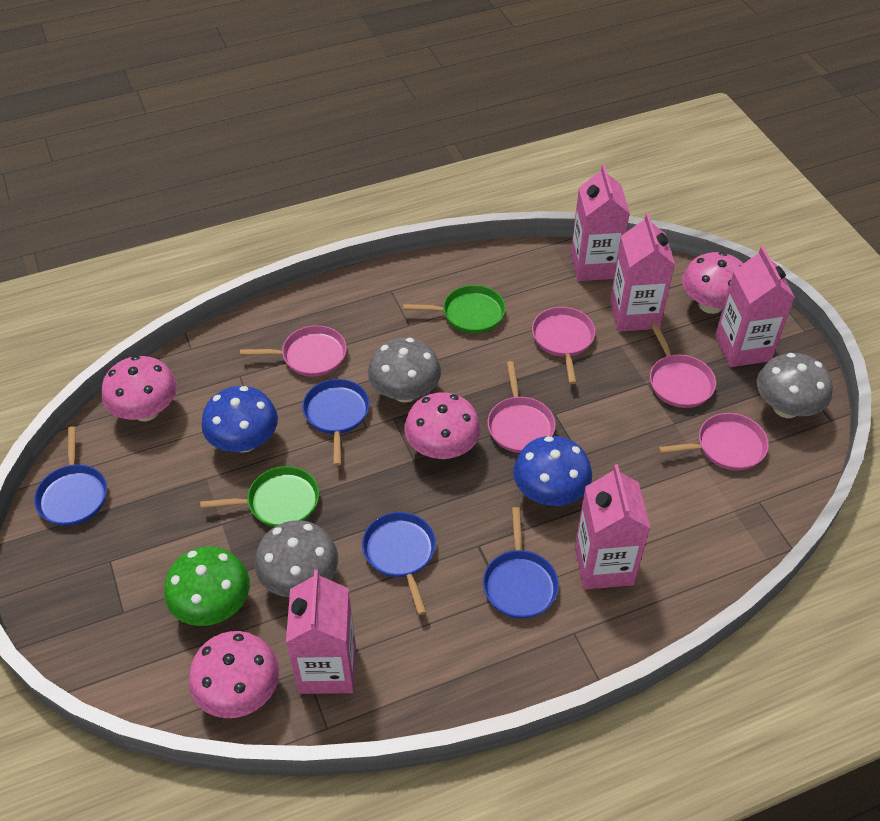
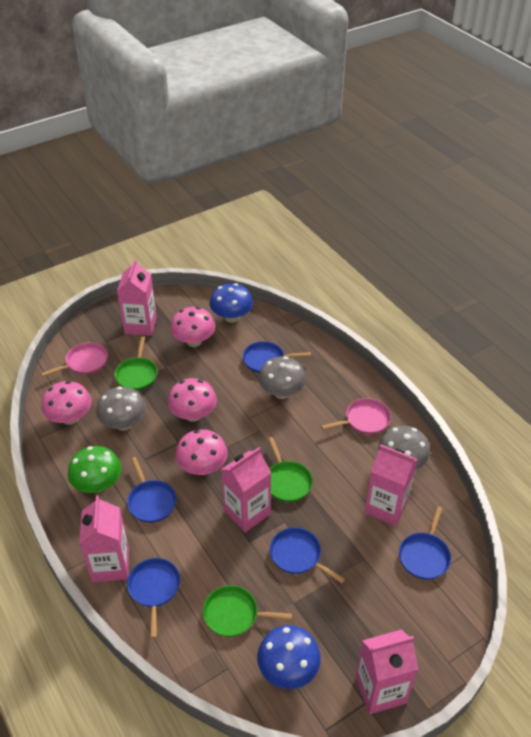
blue pan: [34,426,107,526] [302,379,370,466] [362,512,436,615] [483,507,559,619] = 4 -> [127,457,176,523] [127,558,180,639] [242,341,311,373] [270,527,345,583] [399,506,451,580] = 5
green pan: [200,466,319,527] [403,285,506,334] = 2 -> [115,336,157,391] [203,585,292,637] [268,437,313,502] = 3
pink pan: [240,325,347,377] [487,361,556,453] [532,307,595,384] [650,323,716,408] [658,413,769,470] = 5 -> [41,342,108,377] [321,398,391,434] = 2

